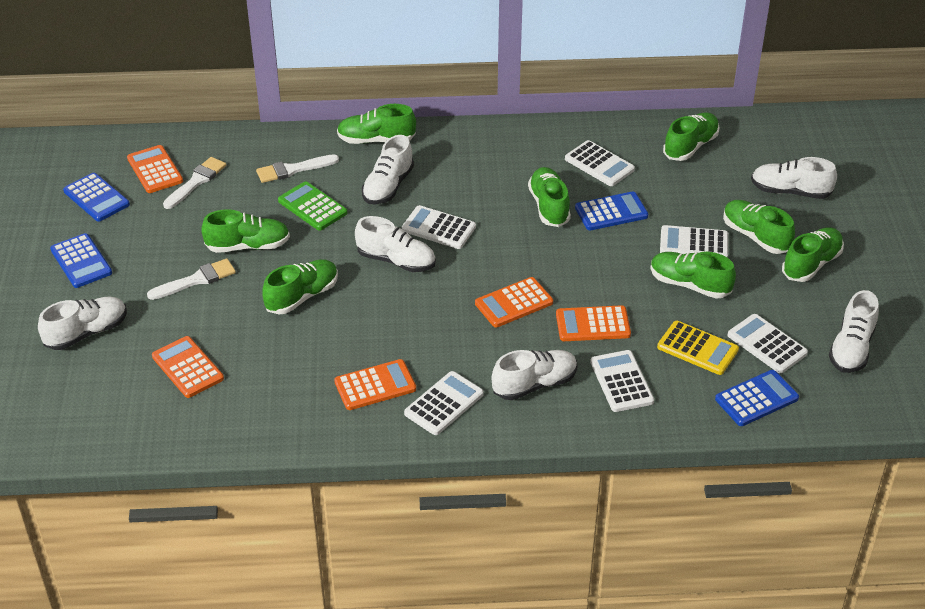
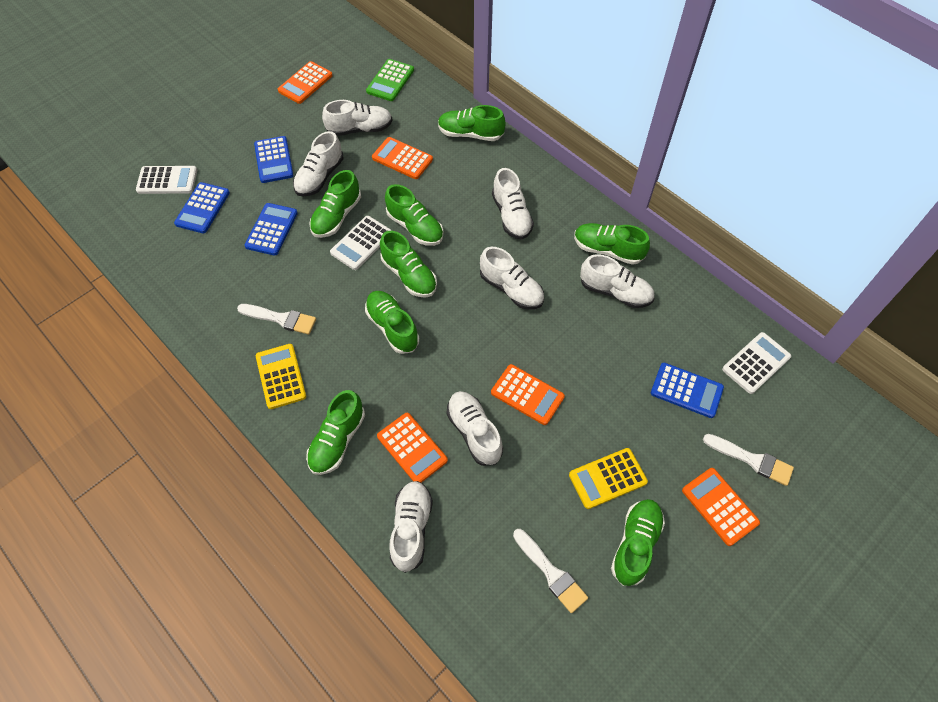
white calculator: [402,205,476,249] [404,371,484,435] [565,140,635,186] [590,350,654,412] [660,225,728,258] [727,314,808,373] = 6 -> [136,166,197,194] [330,216,392,270] [722,332,791,394] = 3
white shoe: [38,296,127,350] [355,216,436,272] [362,135,414,205] [491,350,577,400] [751,157,837,199] [829,290,879,373] = 6 -> [293,131,344,197] [322,100,392,136] [389,481,433,573] [446,391,503,466] [480,247,544,309] [492,168,534,239] [580,254,654,308] = 7
yellow calculator: [657,321,739,375] = 1 -> [256,344,306,409] [569,448,648,509] = 2

